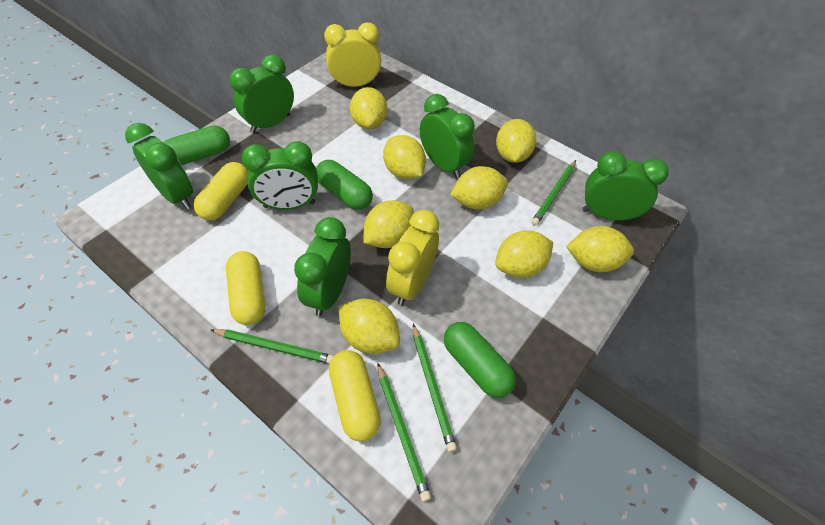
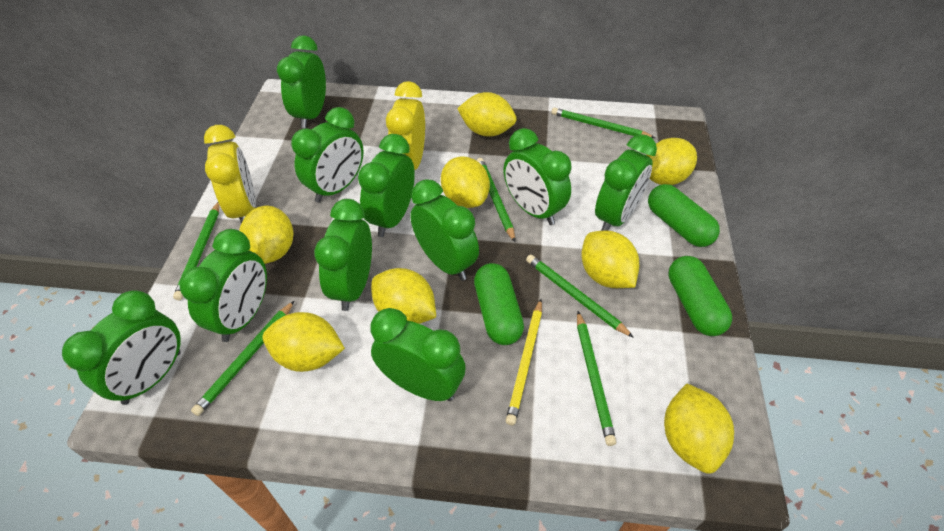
green clock: [125,123,193,209] [229,55,294,133] [242,141,318,210] [294,217,351,316] [420,94,475,178] [582,151,669,221] = 6 -> [62,290,181,405] [179,229,267,342] [277,35,326,129] [291,107,364,203] [314,199,372,311] [358,134,415,237] [371,308,466,401] [410,179,479,281] [503,128,572,225] [595,134,657,231] = 10
green pencil: [211,329,334,364] [378,363,431,502] [413,324,457,452] [531,160,576,226] = 4 -> [173,202,220,301] [191,301,294,416] [477,158,515,242] [526,255,634,338] [552,108,655,138] [577,311,616,446] = 6
yellow capsule: [194,162,248,220] [226,251,266,325] [329,350,381,442] = 3 -> none = 0
yellow pencil: none = 0 -> [506,299,542,425] = 1

